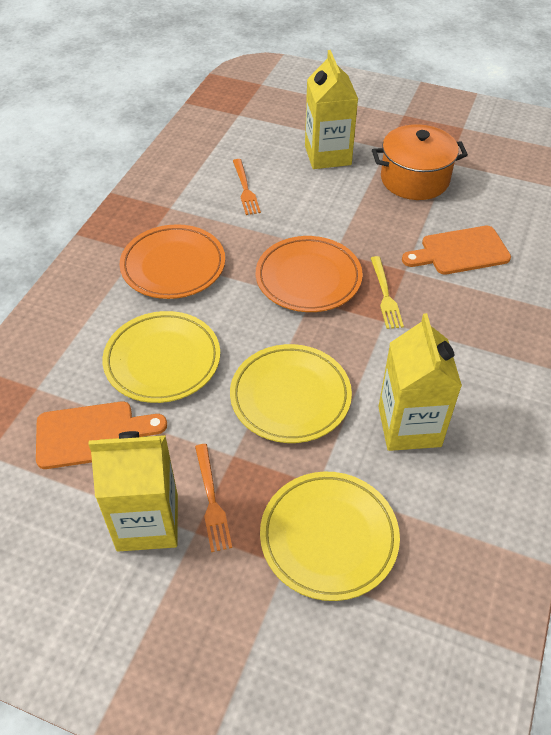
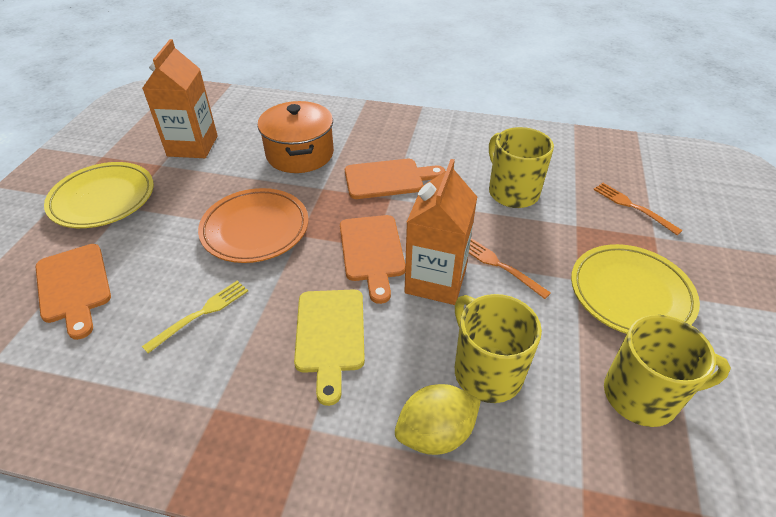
orange carton: none = 0 -> [142,39,218,158] [405,159,477,305] = 2
orange cutting board: [36,401,167,469] [402,226,511,275] = 2 -> [35,244,111,340] [340,215,405,304] [345,159,445,199] = 3
orange plate: [119,224,225,299] [256,236,363,312] = 2 -> [198,188,309,263] = 1
yellow carton: [88,431,178,552] [305,50,358,169] [378,313,462,451] = 3 -> none = 0
yellow cutting board: none = 0 -> [294,289,365,406] = 1
yellow lemon: none = 0 -> [395,384,481,455] = 1
yellow mug: none = 0 -> [455,294,542,403] [489,127,554,208] [604,315,731,427] = 3
yellow plate: [102,311,220,403] [230,344,352,443] [260,472,400,601] = 3 -> [44,162,154,228] [571,244,700,334] = 2

